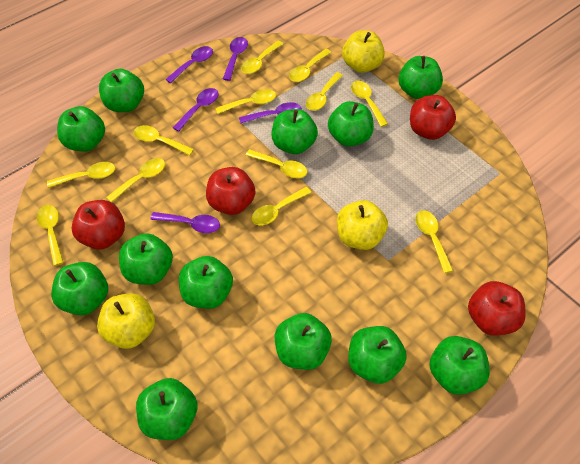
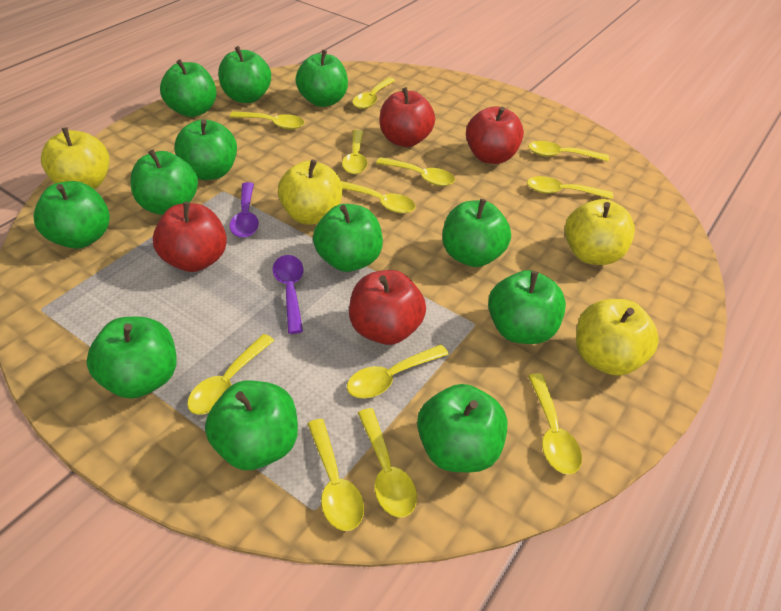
purple spoon: [150,212,220,233] [165,46,213,83] [173,88,219,132] [223,37,248,81] [239,102,302,124] = 5 -> [230,182,259,238] [273,255,303,334] = 2
yellow apple: [97,293,155,349] [337,200,388,250] [342,30,385,73] = 3 -> [41,127,109,189] [278,159,343,225] [565,199,635,265] [576,299,659,376] = 4

